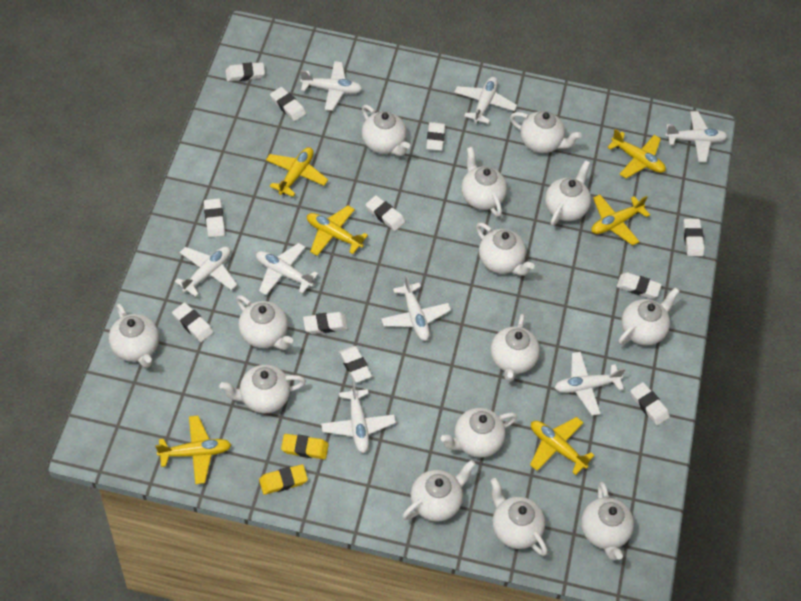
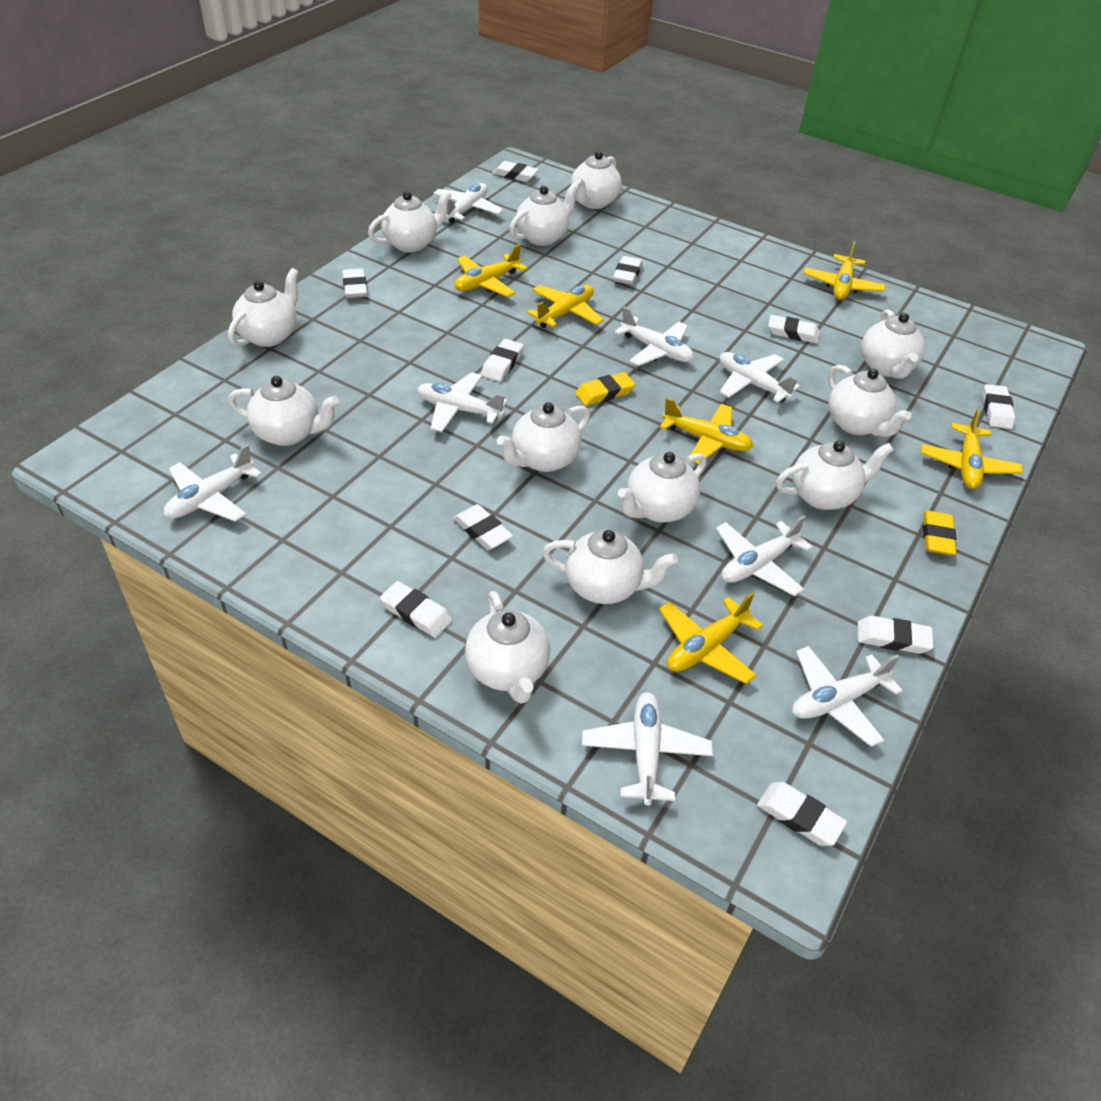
white eraser: [172,303,213,342] [204,198,225,237] [225,62,265,81] [270,87,306,121] [303,312,348,334] [339,346,372,383] [365,195,405,231] [426,122,445,151] [617,272,662,299] [630,382,670,426] [683,218,705,256] = 11 -> [342,269,368,298] [380,581,453,638] [453,504,513,550] [481,339,524,382] [493,161,539,182] [613,256,643,285] [757,782,847,846] [768,315,820,344] [858,616,934,654] [983,384,1015,429] = 10
white teapot: [109,303,159,368] [220,365,306,414] [236,295,293,350] [362,105,410,156] [403,460,476,522] [441,408,517,458] [461,147,507,217] [476,223,535,276] [491,314,540,382] [491,478,548,556] [510,111,582,153] [545,160,591,226] [581,482,634,561] [618,287,680,345] = 14 -> [228,268,299,347] [228,376,339,446] [368,191,452,252] [465,591,550,703] [497,402,590,472] [509,182,579,246] [542,529,678,604] [571,151,622,209] [618,452,706,523] [776,441,894,510] [828,365,911,437] [861,309,925,379] = 12

